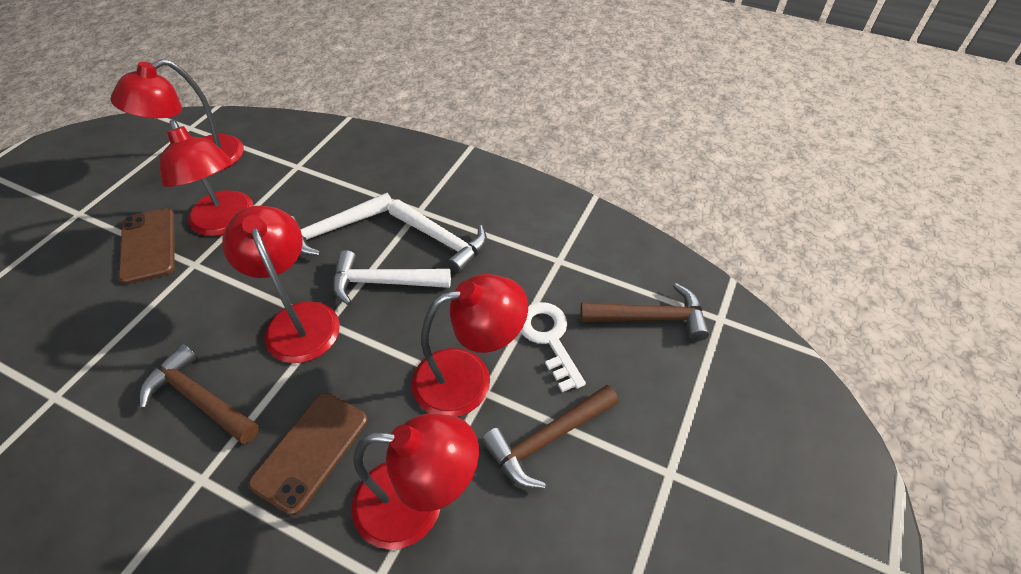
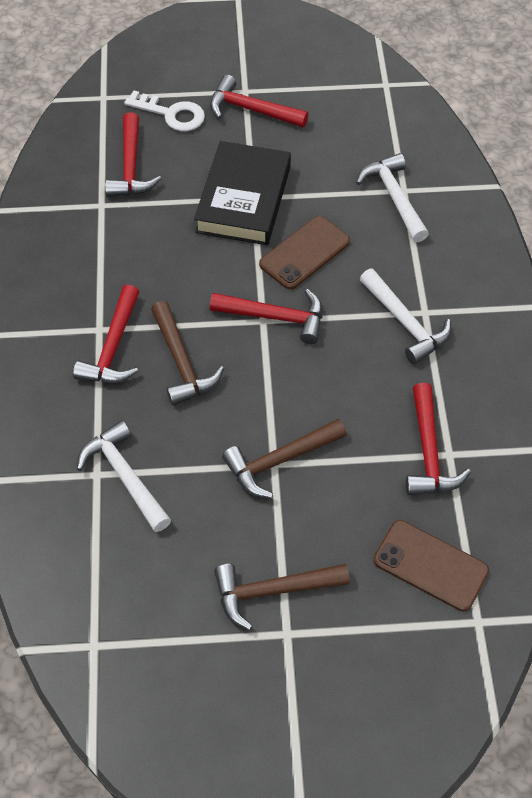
black book: none = 0 -> [194,141,291,245] = 1
red hammer: none = 0 -> [73,284,139,383] [105,112,161,197] [210,75,309,127] [210,289,323,344] [406,383,471,495] = 5
red lamp: [111,59,244,169] [159,120,254,236] [222,206,340,363] [352,414,479,550] [411,274,528,417] = 5 -> none = 0

